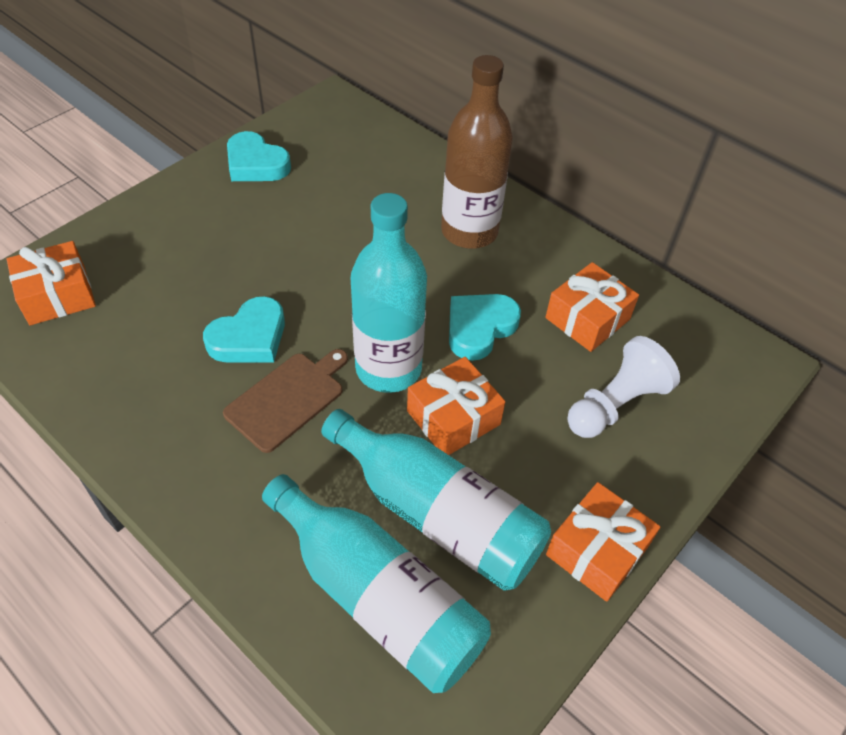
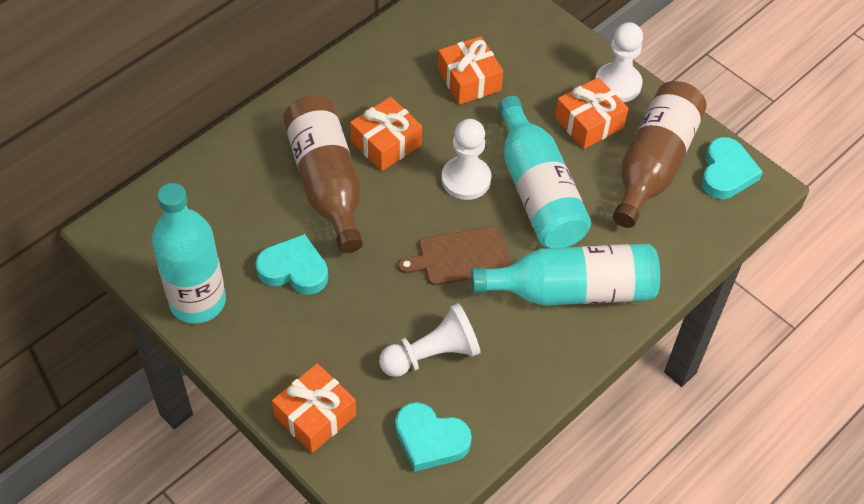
brown bottle: [441,55,513,249] = 1 -> [283,95,363,253] [613,81,707,228] = 2
white pawn: [567,336,680,438] = 1 -> [379,303,481,377] [441,119,491,200] [595,22,643,102] = 3

